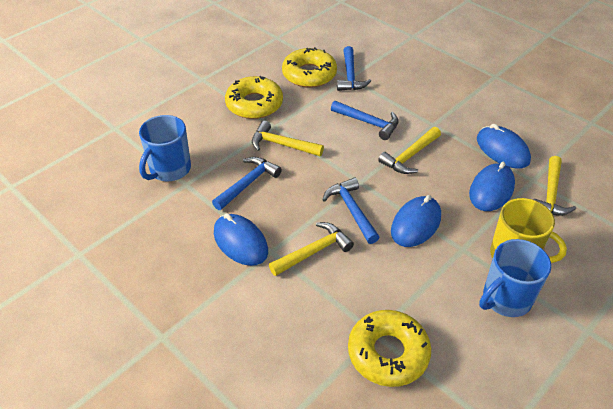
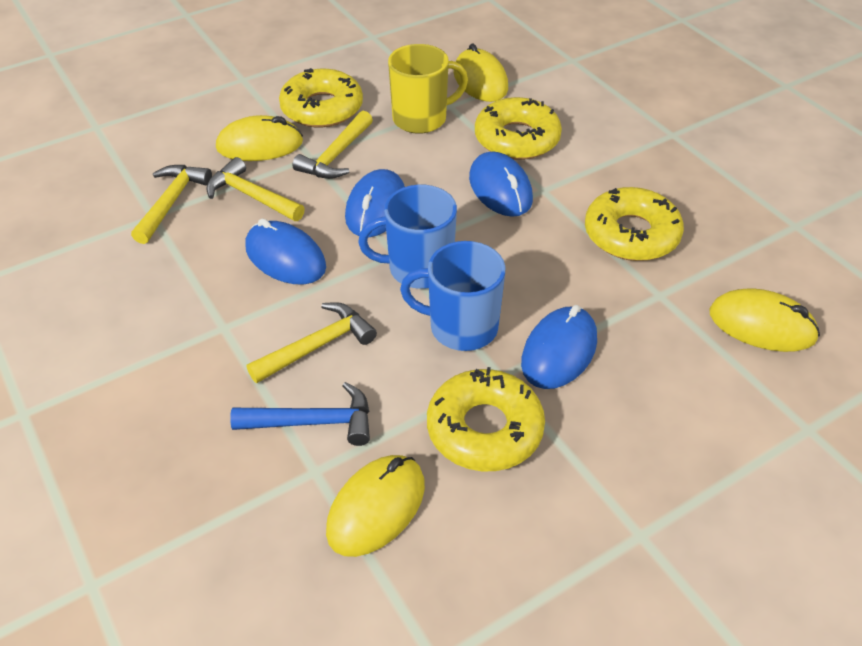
blue hammer: [212,157,282,210] [322,178,379,244] [331,101,399,140] [337,46,371,91] = 4 -> [230,382,370,446] = 1
yellow donut: [225,76,283,119] [282,47,337,88] [348,310,431,387] = 3 -> [279,68,363,127] [427,367,545,471] [475,97,562,160] [585,187,684,261] = 4
yellow mouse: none = 0 -> [216,115,303,161] [326,455,425,557] [454,44,508,102] [710,288,820,352] = 4

